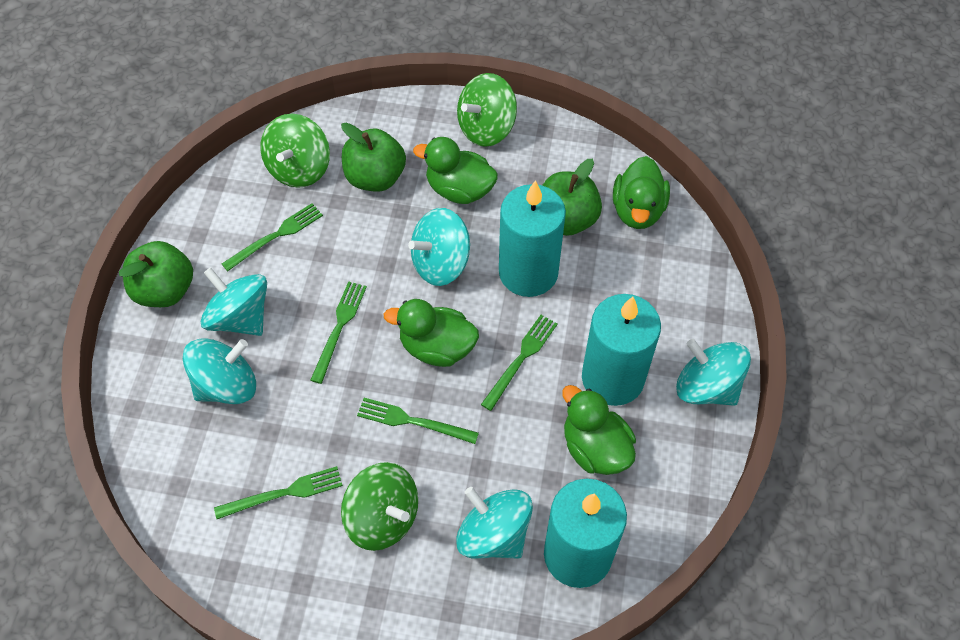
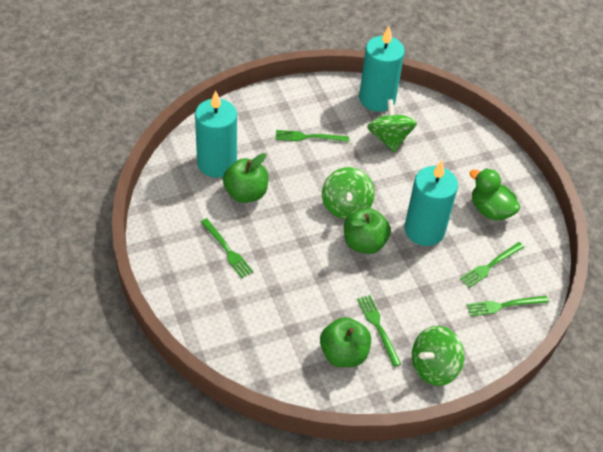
green duck: [384,299,479,367] [413,137,498,204] [562,385,636,475] [613,156,670,229] = 4 -> [470,168,521,220] = 1
turquoise spinning top: [183,338,256,404] [201,267,267,336] [408,208,470,286] [456,487,533,559] [676,339,751,406] = 5 -> none = 0

